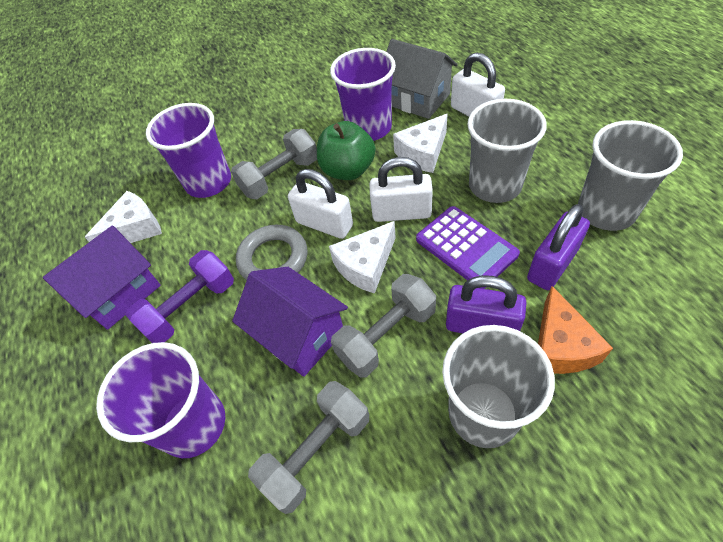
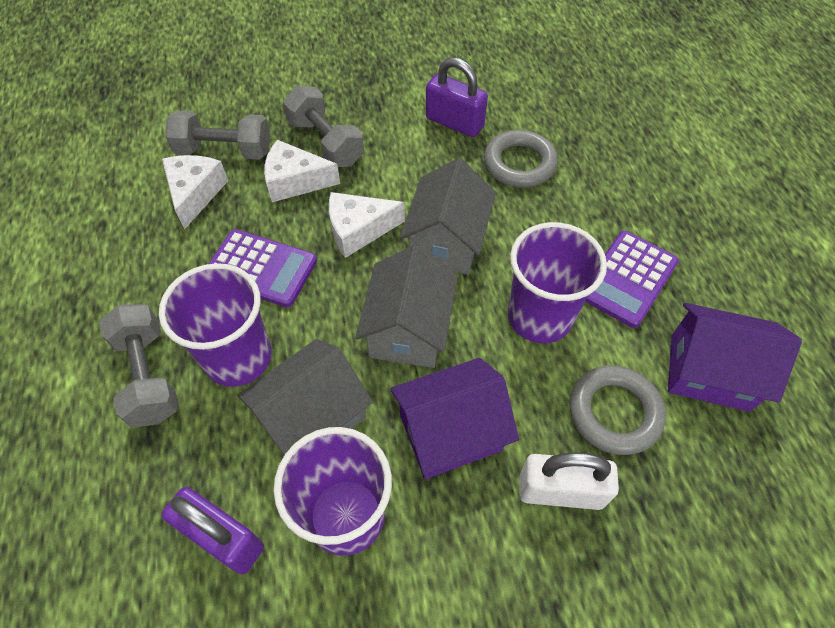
green apple: [317,121,375,180] = 1 -> none = 0
grey cup: [442,325,555,448] [467,99,547,203] [578,120,683,231] = 3 -> none = 0
grey house: [386,39,458,119] = 1 -> [237,339,373,455] [355,245,458,368] [400,158,496,275] = 3
grey ring: [236,225,307,280] = 1 -> [484,130,558,188] [570,365,666,455] = 2
orange cheese: [538,286,613,374] = 1 -> none = 0
purple calculator: [416,206,520,289] = 1 -> [209,229,317,307] [585,231,679,328] = 2
purple dumbbell: [126,250,234,343] = 1 -> none = 0
white padlock: [288,169,353,239] [370,157,433,222] [451,52,505,116] = 3 -> [520,452,619,510] = 1

